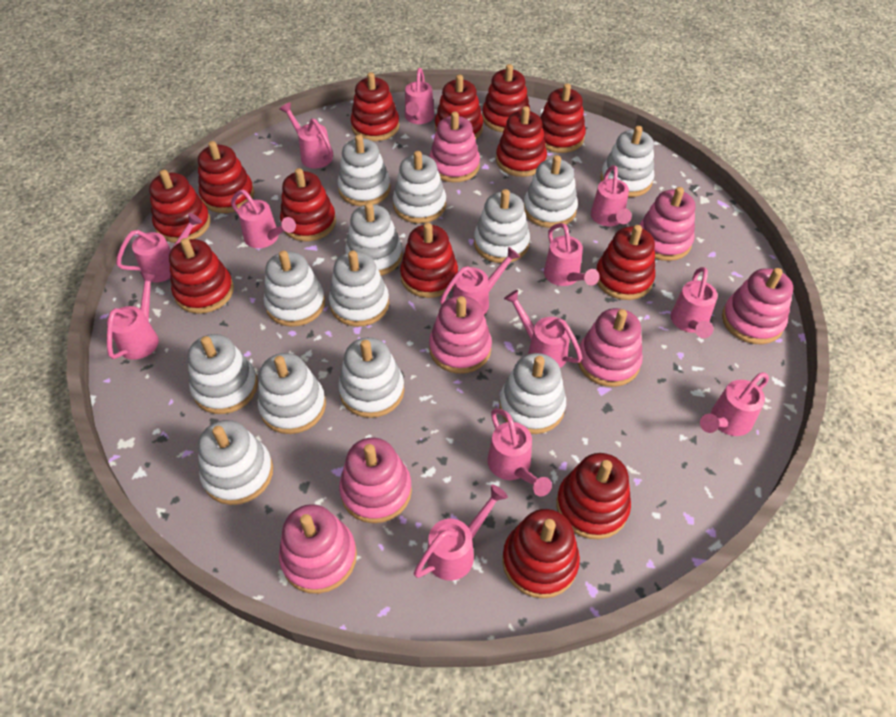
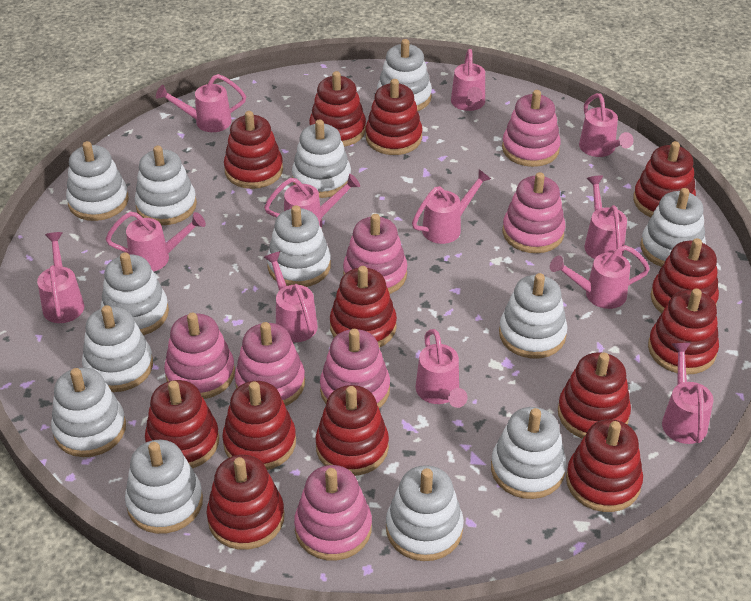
pink watering can: [107,272,159,360] [116,213,202,282] [231,190,296,248] [279,102,333,168] [405,68,434,124] [414,485,508,581] [440,247,520,314] [487,408,552,496] [504,290,582,368] [544,223,600,286] [591,165,632,226] [671,267,718,338] [700,372,769,436] = 13 -> [37,232,84,323] [106,212,206,272] [156,74,246,132] [264,174,360,227] [264,251,318,342] [412,169,491,244] [415,329,468,408] [451,49,485,111] [550,245,650,309] [579,93,634,157] [584,175,627,259] [662,343,713,444] = 12

